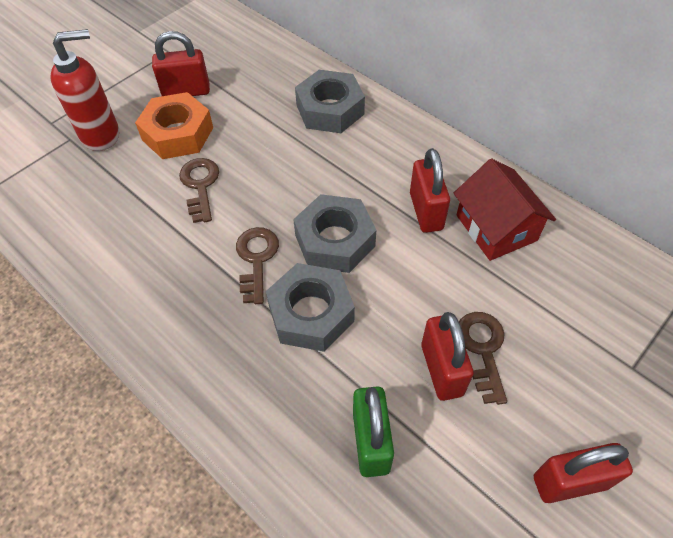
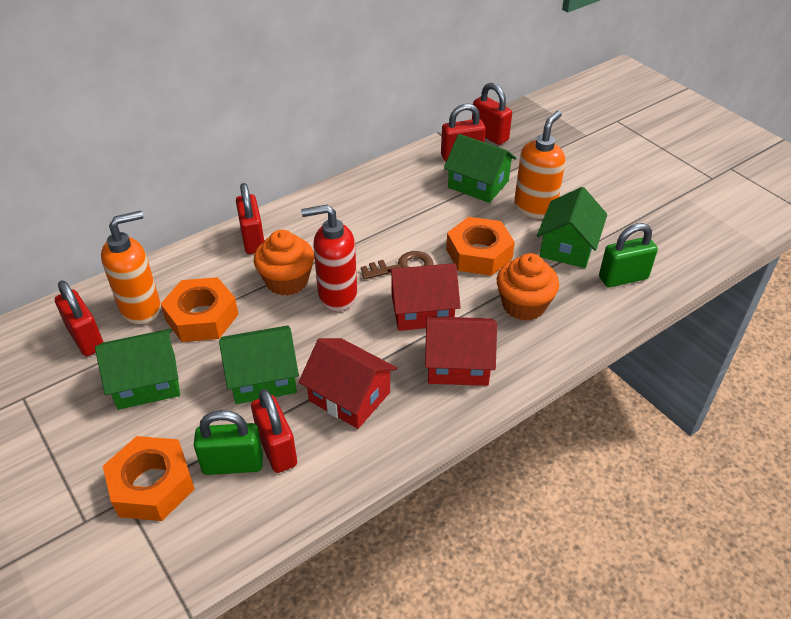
brown key: [179,158,219,223] [236,227,279,304] [459,312,507,405] = 3 -> [361,251,434,280] = 1
green house: none = 0 -> [95,329,180,410] [219,325,299,404] [444,134,516,203] [537,187,607,268] = 4
green padlock: [353,386,394,477] = 1 -> [194,410,263,475] [599,223,658,287] = 2
grey nut: [266,263,355,352] [293,194,376,273] [295,70,365,133] = 3 -> none = 0
orange cupcake: none = 0 -> [254,230,314,296] [497,253,559,321] = 2
orange nut: [135,92,213,159] = 1 -> [103,436,195,521] [161,277,238,342] [446,217,515,276] = 3
orange soap dispenser: none = 0 -> [101,211,161,324] [514,111,565,219] = 2
red house: [453,158,556,261] = 1 -> [299,338,397,429] [387,264,461,331] [425,316,497,386] = 3
red padlock: [152,31,210,96] [410,148,450,233] [421,312,474,401] [534,443,633,503] = 4 -> [55,280,103,356] [236,183,264,254] [251,389,297,473] [441,103,486,162] [472,83,512,145] = 5

